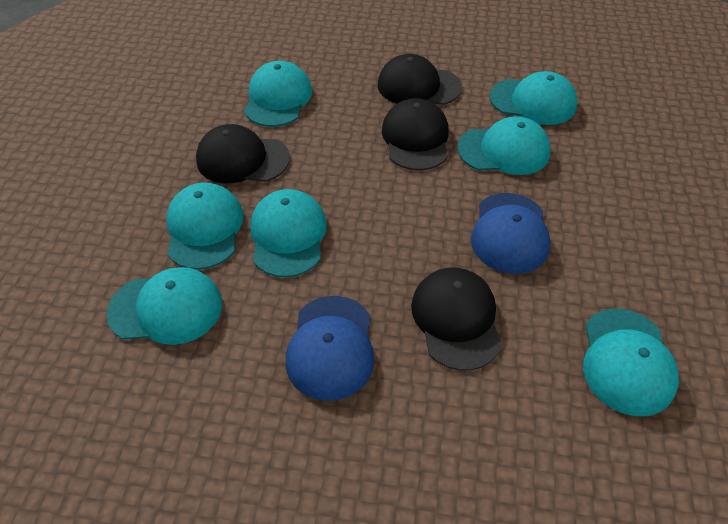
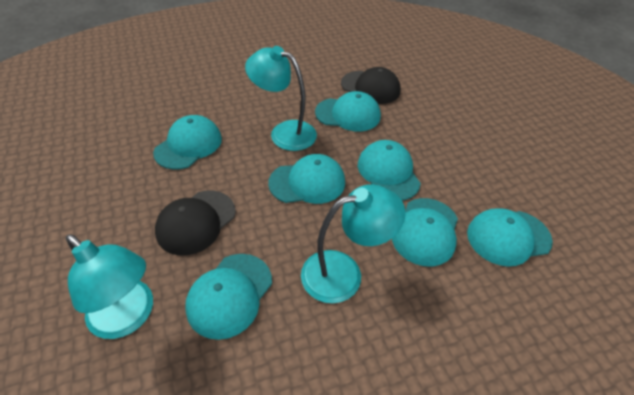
black cap: [196,124,290,183] [378,54,462,105] [382,98,449,171] [411,268,502,371] = 4 -> [155,191,236,255] [341,67,401,104] = 2
blue cap: [286,296,375,401] [471,193,550,274] = 2 -> none = 0
turquoise lamp: none = 0 -> [66,234,153,339] [245,46,317,151] [301,184,406,303] = 3

